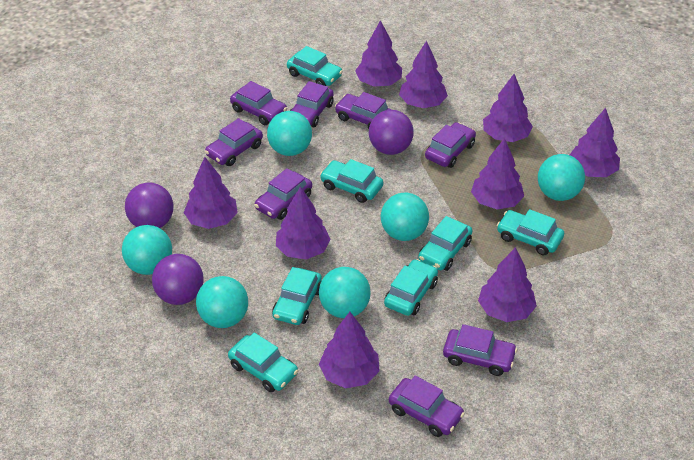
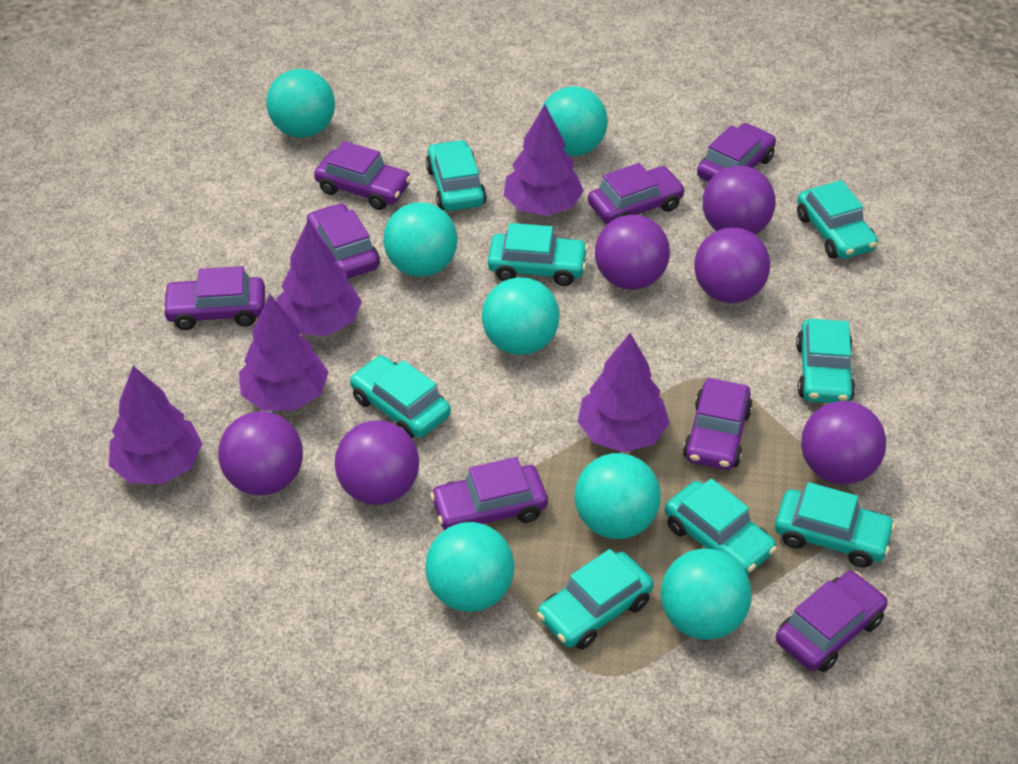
purple ball: [125,183,173,228] [152,254,204,305] [369,110,413,155] = 3 -> [218,411,303,495] [335,420,419,505] [595,215,670,290] [694,227,770,303] [703,165,776,234] [801,401,886,485] = 6
purple tree: [184,157,238,229] [276,186,331,259] [319,312,380,388] [355,20,402,87] [399,41,448,108] [471,138,524,209] [478,247,537,322] [483,74,533,142] [570,108,620,177] = 9 -> [109,366,203,484] [239,295,329,411] [276,221,362,336] [504,105,584,216] [577,333,670,452] = 5
turquoise ball: [122,225,172,275] [196,276,248,328] [267,111,312,156] [319,267,371,318] [381,192,429,241] [538,154,585,201] = 6 -> [266,69,335,138] [383,202,458,277] [425,522,515,612] [482,277,560,355] [541,86,608,156] [575,453,661,539] [661,549,751,640] = 7
turquoise car: [228,333,298,392] [272,267,322,325] [287,46,343,86] [320,159,383,203] [384,259,438,316] [418,216,473,271] [497,209,564,255] = 7 -> [350,356,451,438] [426,140,487,211] [488,223,588,286] [537,549,654,650] [665,478,777,575] [775,482,895,568] [796,319,855,403] [797,180,878,259] = 8

